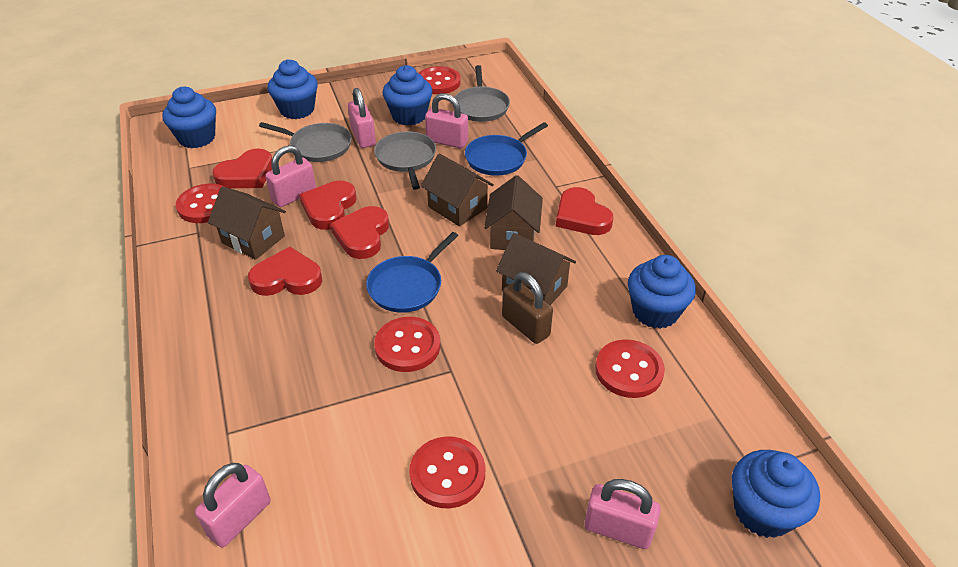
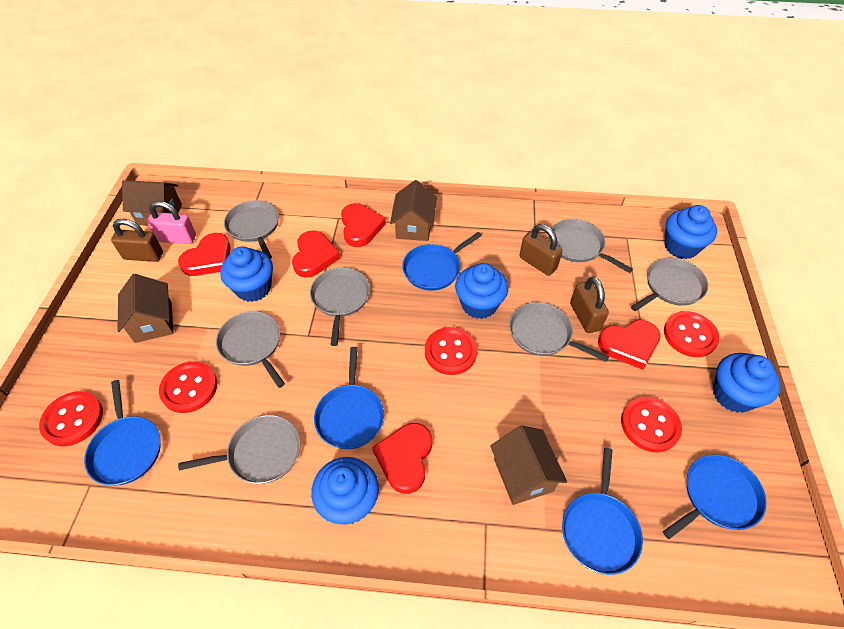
blue pan: [366,232,458,313] [465,122,548,176] = 2 -> [84,380,161,485] [314,347,384,449] [402,232,482,291] [562,448,643,575] [663,454,767,539] = 5
brown padlock: [502,272,553,344] = 1 -> [111,219,163,262] [519,224,563,276] [570,277,609,333] = 3
grey pan: [259,122,352,162] [374,131,436,190] [454,65,510,122] = 3 -> [178,415,301,484] [216,311,285,388] [224,200,279,259] [310,268,370,346] [509,302,609,362] [549,219,633,273] [631,258,708,311] = 7
pink padlock: [195,463,271,547] [265,145,316,207] [348,88,376,148] [425,93,468,148] [584,479,661,549] = 5 -> [147,201,196,244] = 1

